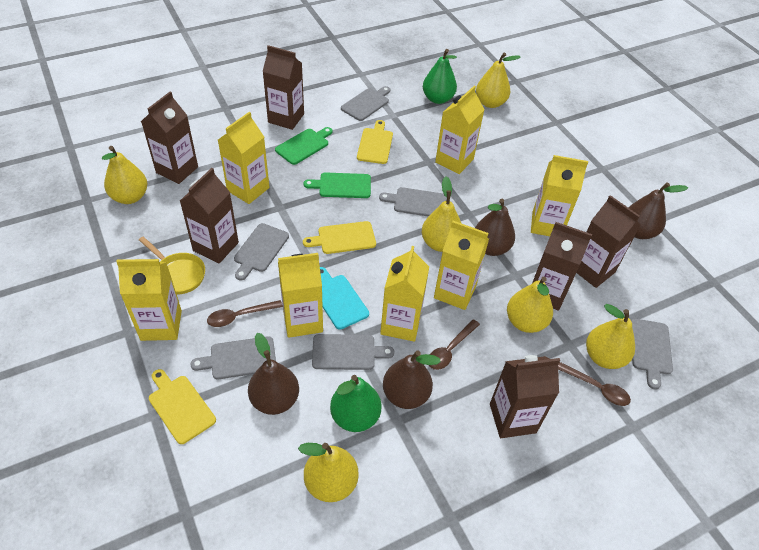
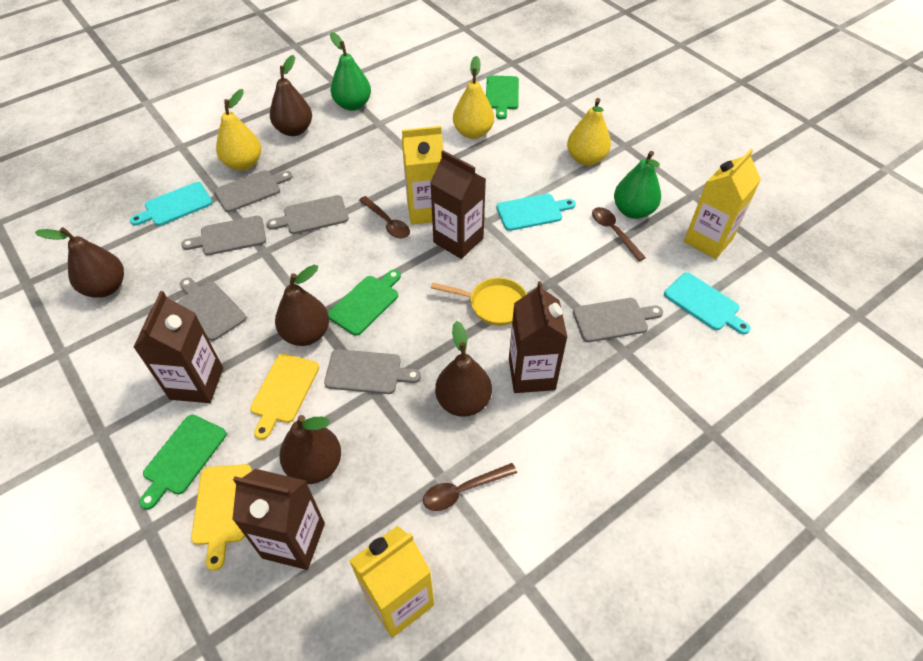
brown carton: [141,92,198,184] [180,168,239,264] [262,45,304,130] [490,355,560,438] [532,222,592,311] [576,195,641,288] = 6 -> [133,291,223,403] [232,469,325,570] [430,150,486,259] [509,281,568,393] = 4
brown pear: [248,333,299,415] [383,351,441,409] [475,199,515,256] [628,182,688,239] = 4 -> [35,227,124,298] [270,55,312,136] [275,265,329,346] [279,415,341,484] [435,321,492,417] = 5
green cutting board: [275,127,333,165] [304,172,371,198] = 2 -> [139,415,227,510] [328,270,401,336] [486,75,519,119] = 3
turquoise cutting board: [320,267,369,330] = 1 -> [130,182,212,226] [496,194,576,231] [664,272,751,334] = 3
yellow carton: [116,259,182,341] [218,112,270,204] [278,253,323,338] [380,246,429,342] [434,221,489,310] [435,86,485,174] [531,155,588,236] = 7 -> [349,526,434,638] [402,126,443,225] [684,149,761,259] = 3
yellow cutting board: [149,369,216,444] [303,221,376,254] [357,120,393,164] = 3 -> [191,464,252,571] [250,354,319,440] = 2
yellow pear: [102,146,147,204] [298,443,359,502] [422,177,462,252] [476,53,520,108] [507,277,553,333] [586,304,635,369] = 6 -> [216,89,261,170] [453,56,494,139] [567,98,611,166] = 3

